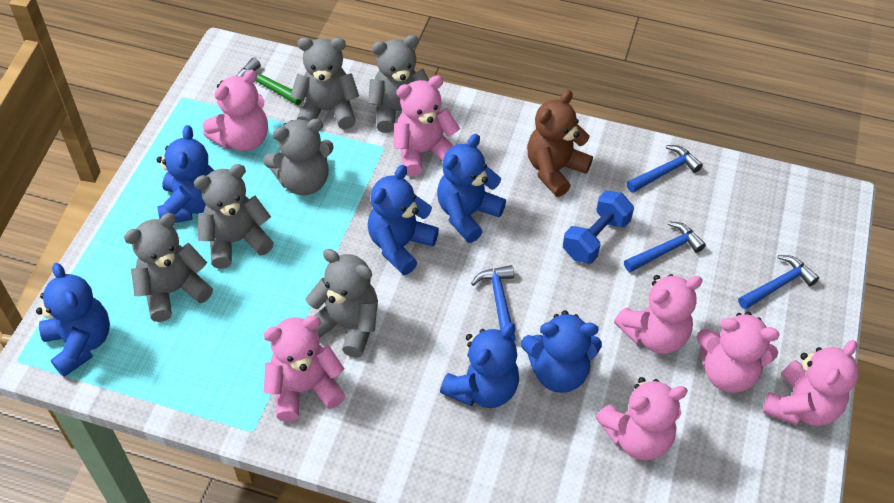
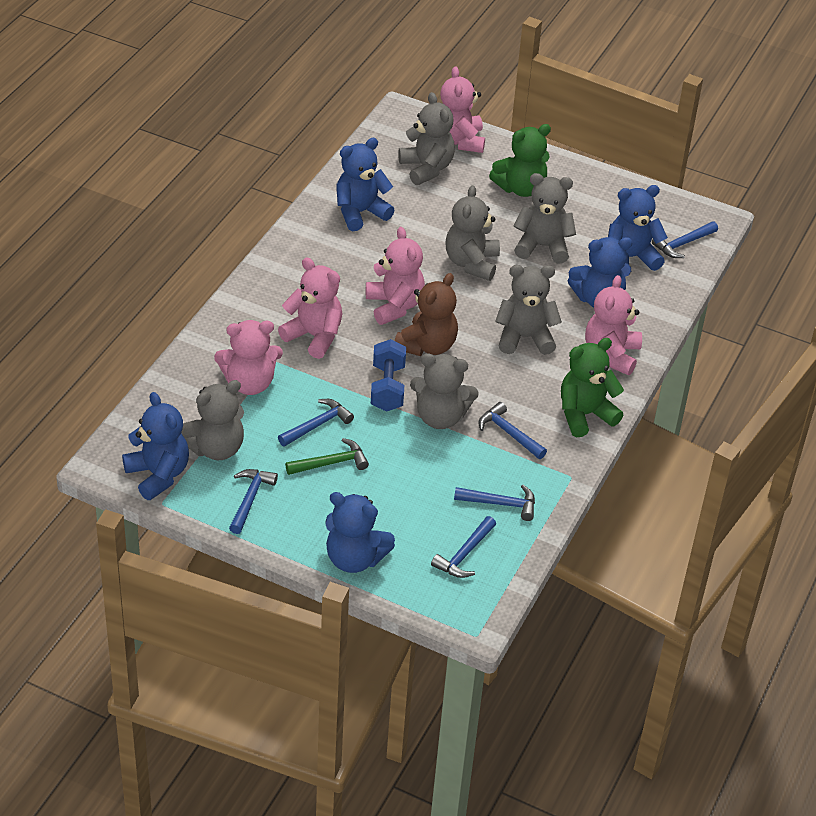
blue hammer: [471,265,516,341] [624,222,706,272] [627,145,703,193] [738,255,819,310] = 4 -> [229,469,278,534] [278,399,354,447] [431,516,496,578] [454,485,535,521] [479,402,547,459] [652,221,718,258] = 6
blue teddy bear: [36,263,110,377] [157,125,214,223] [368,165,439,275] [437,134,506,243] [440,323,519,408] [521,310,602,393] = 6 -> [122,392,189,500] [326,492,395,573] [336,138,395,231] [567,237,633,307] [608,185,668,271] = 5
green teddy bear: none = 0 -> [489,124,551,197] [561,338,624,437] = 2
pink teddy bear: [203,70,268,151] [263,316,346,421] [394,75,460,176] [596,377,688,460] [614,274,703,354] [696,312,780,393] [762,340,859,426] = 7 -> [214,320,283,395] [278,258,342,359] [366,227,425,325] [440,66,485,153] [585,275,642,375] = 5

